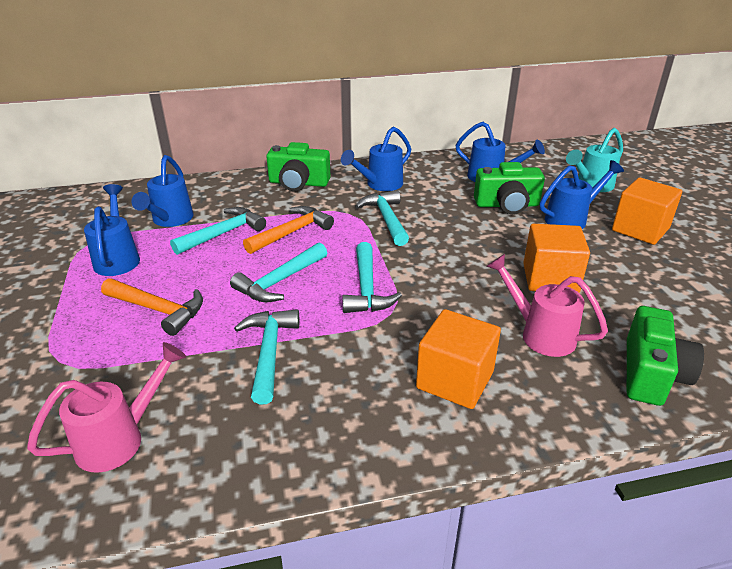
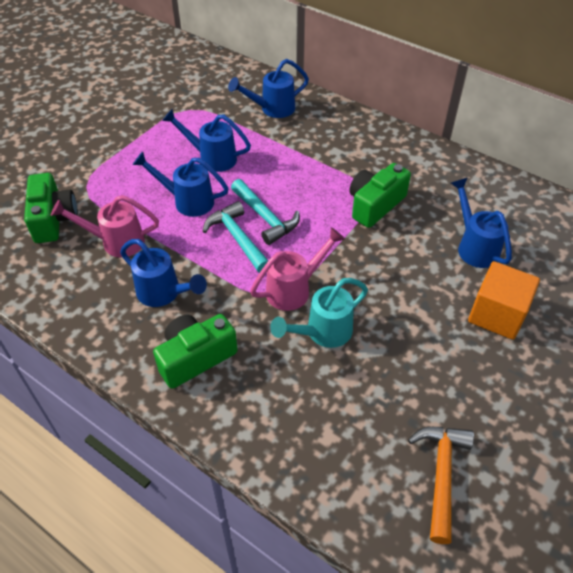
orange cube: [416,309,501,409] [523,224,590,293] [612,177,682,245] = 3 -> [468,261,540,340] = 1
orange hammer: [101,278,203,336] [243,206,334,254] = 2 -> [408,427,474,544] = 1
turquoise hammer: [170,207,266,255] [230,242,327,302] [234,309,299,404] [342,242,402,313] [355,190,409,246] = 5 -> [202,201,268,273] [231,179,300,245] = 2

